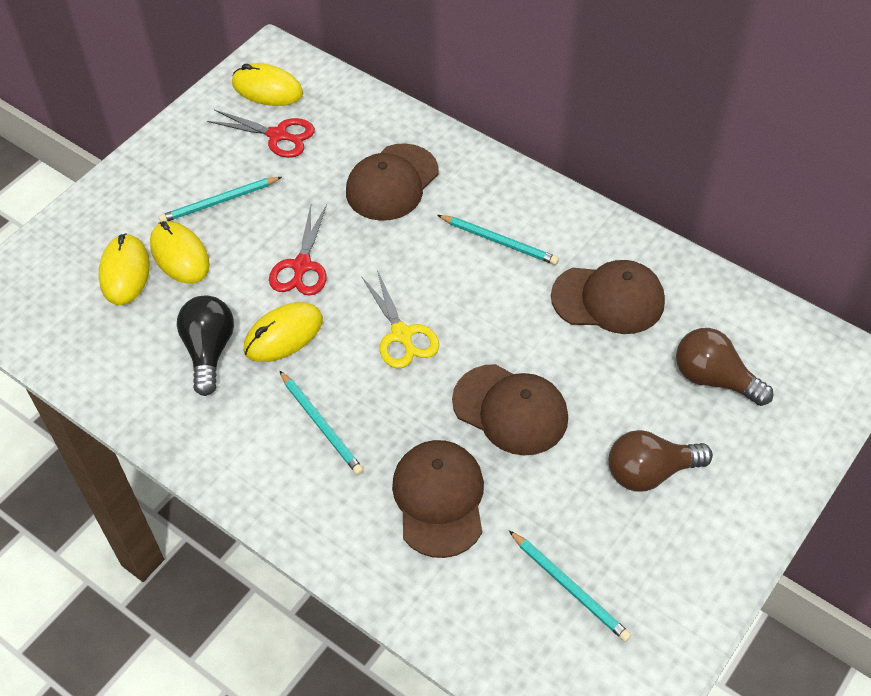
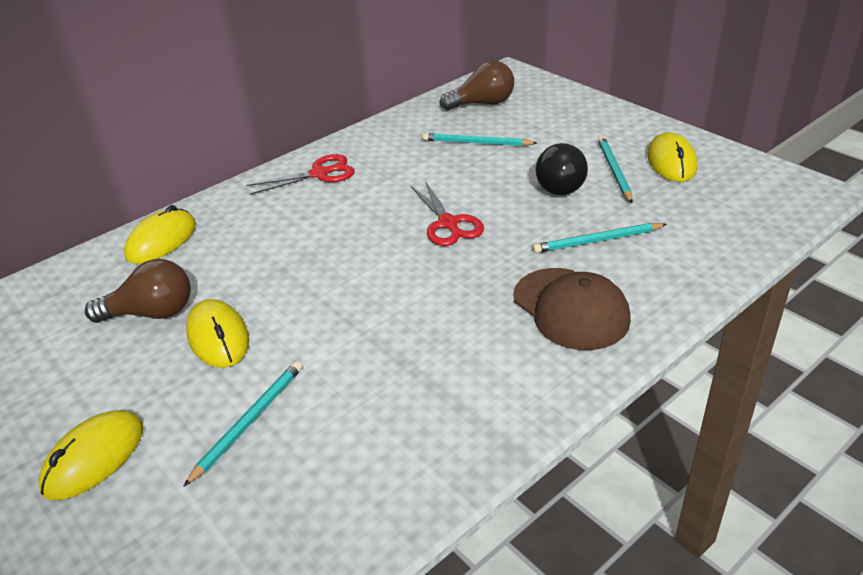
brown cap: [346,143,438,221] [392,440,484,558] [452,364,568,455] [551,260,665,334] = 4 -> [513,268,631,350] = 1
yellow scissors: [361,270,439,368] = 1 -> none = 0

